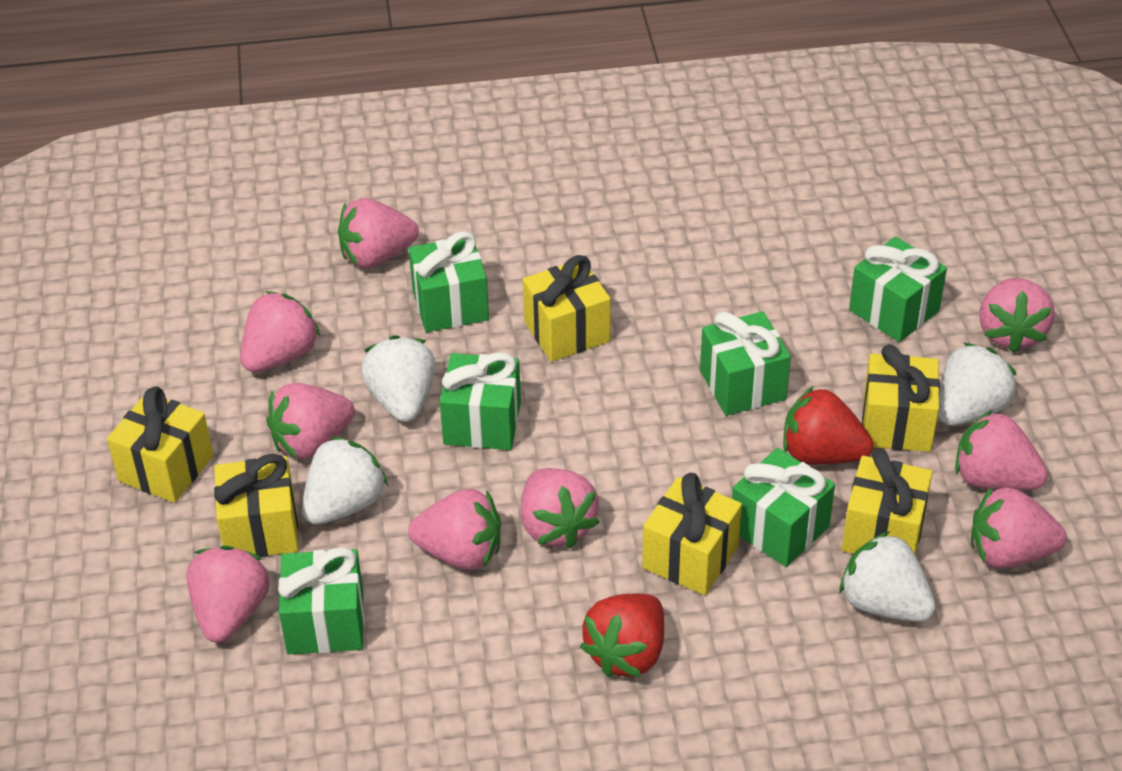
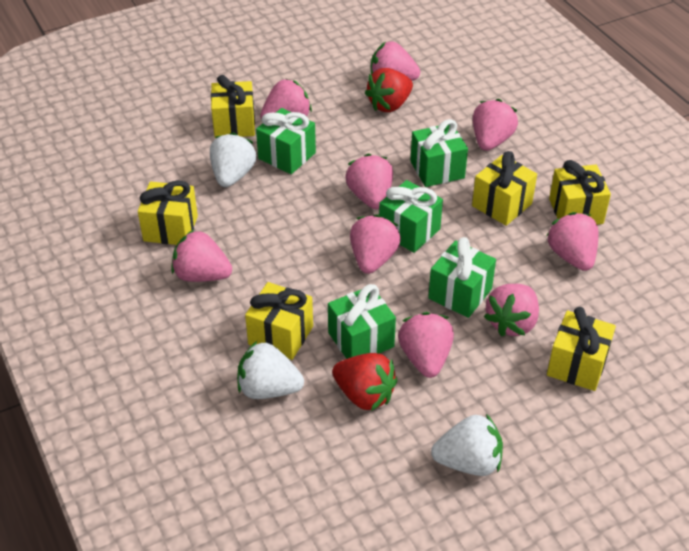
green gift: [278,547,364,654] [409,231,489,332] [440,352,521,450] [700,311,791,416] [732,448,835,567] [849,237,947,342] = 6 -> [256,108,316,174] [328,284,396,359] [379,180,443,253] [410,119,468,187] [428,237,496,318] = 5
white strawberry: [302,436,388,525] [361,335,436,422] [840,532,936,622] [938,343,1017,426] = 4 -> [210,132,256,187] [237,341,304,399] [431,414,503,476] = 3

